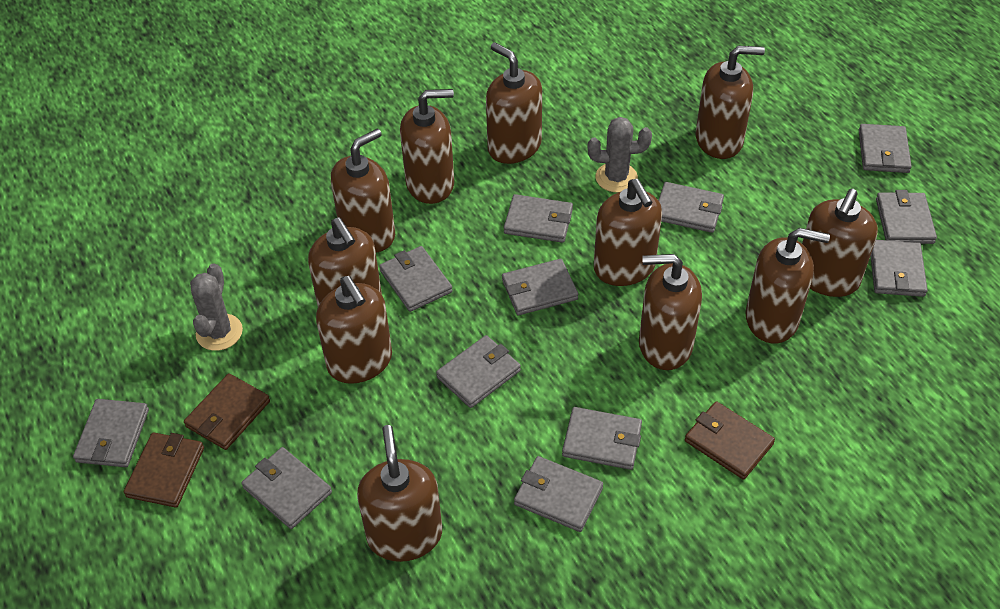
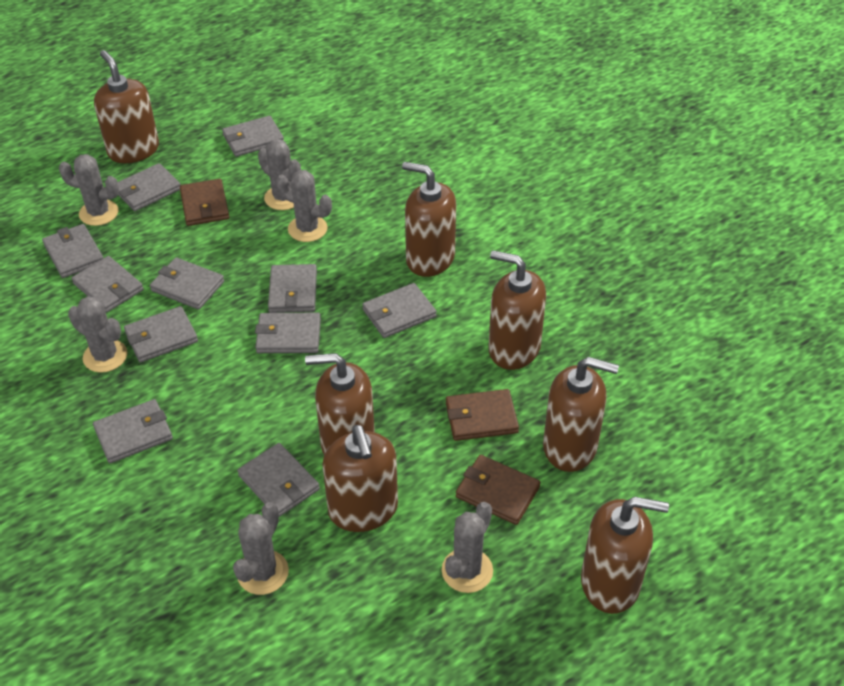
brown soap dispenser: [308,218,382,306] [316,276,392,384] [331,129,395,253] [357,425,442,562] [400,89,454,204] [486,42,542,164] [594,179,662,286] [639,254,702,370] [696,46,765,159] [746,228,830,344] [802,189,878,297] = 11 -> [94,50,159,163] [305,353,375,454] [322,425,398,532] [402,162,456,277] [488,250,546,370] [543,357,619,472] [581,497,669,614] = 7
grey cactus: [190,263,243,351] [588,117,652,192] = 2 -> [59,154,119,226] [68,296,127,373] [233,502,289,595] [258,139,301,210] [276,170,332,242] [442,502,493,593] = 6
grey wallet: [73,399,149,467] [241,447,332,529] [379,246,453,312] [436,335,521,408] [502,259,578,315] [504,194,573,243] [514,456,603,532] [562,407,642,470] [658,182,724,233] [859,124,912,173] [871,240,928,297] [876,190,937,244] = 12 -> [42,224,103,278] [72,256,144,313] [93,399,173,463] [118,163,180,211] [124,306,198,362] [150,257,224,310] [222,116,284,157] [237,443,320,517] [255,313,321,353] [268,264,317,313] [362,283,437,338] = 11

